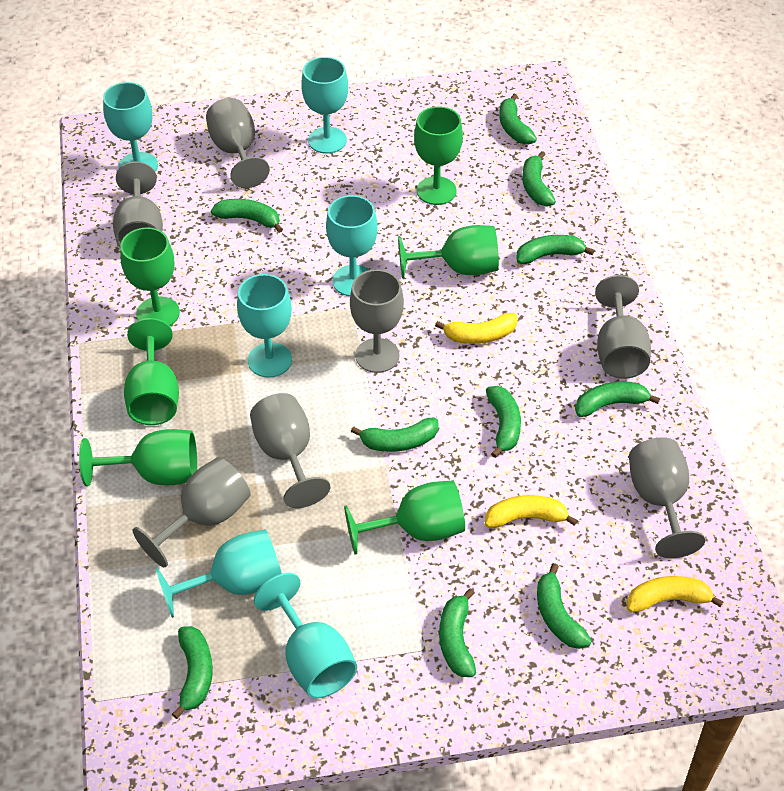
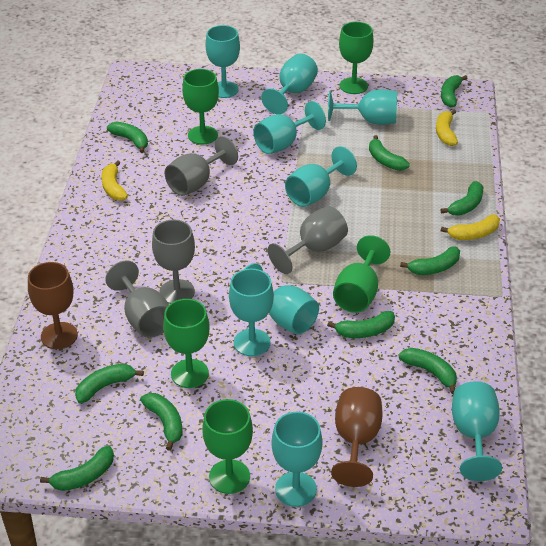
brown goblet: none = 0 -> [28,262,78,349] [331,387,383,487] = 2
green goblet: [79,429,197,486] [120,227,180,326] [124,318,179,425] [344,480,465,554] [398,225,499,279] [414,106,463,205] = 6 -> [163,299,210,388] [182,69,219,144] [202,399,253,494] [333,235,390,313] [339,22,373,94] = 5
grey goblet: [113,161,163,247] [133,457,251,567] [206,98,270,188] [250,393,330,508] [350,269,404,373] [595,275,651,379] [629,437,705,558] = 7 -> [105,260,169,338] [152,220,195,304] [165,136,238,196] [268,206,348,274] = 4
turquoise goblet: [103,82,158,172] [156,529,282,618] [237,274,292,378] [254,573,357,699] [301,57,348,154] [326,195,378,296] = 6 -> [206,25,240,98] [229,269,274,356] [243,263,319,334] [253,101,326,154] [261,54,318,114] [271,412,322,507] [285,146,357,207] [328,89,397,125] [452,381,502,481] = 9

